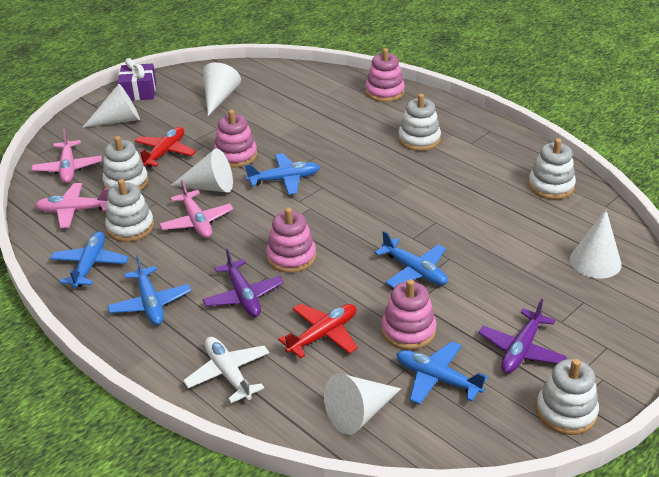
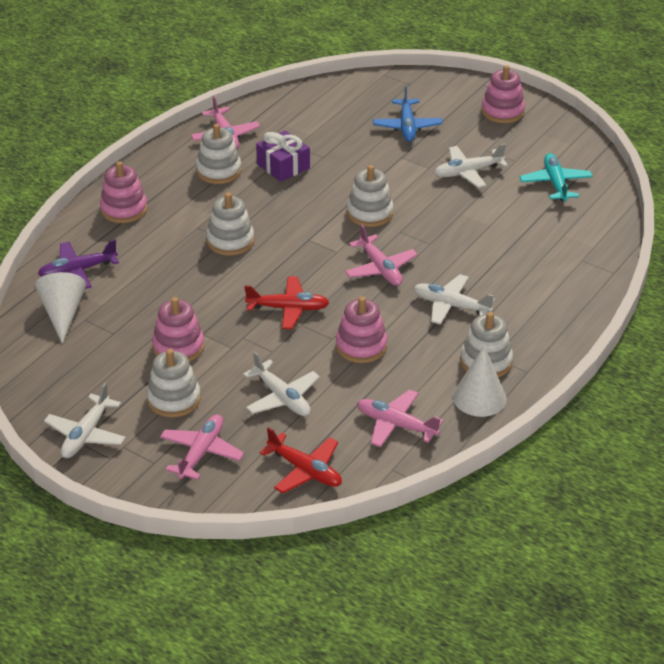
blue plane: [50,231,129,288] [107,255,191,325] [245,153,320,195] [374,230,448,288] [397,341,488,404] = 5 -> [373,86,443,142] = 1
pink plane: [32,129,102,183] [35,183,110,228] [159,180,233,238] = 3 -> [160,414,244,480] [191,96,260,149] [345,224,418,286] [357,390,443,447] = 4
purple plane: [202,248,284,317] [478,299,567,373] = 2 -> [38,239,119,289] = 1
turquoise plane: none = 0 -> [520,153,593,201] = 1
white cone: [82,84,140,128] [170,148,233,193] [203,62,241,116] [324,374,401,435] [570,209,622,279] = 5 -> [35,272,86,344] [453,346,507,417] = 2
white plane: [183,337,269,403] = 1 -> [44,383,126,458] [243,352,320,416] [413,274,495,325] [435,144,508,188] = 4

